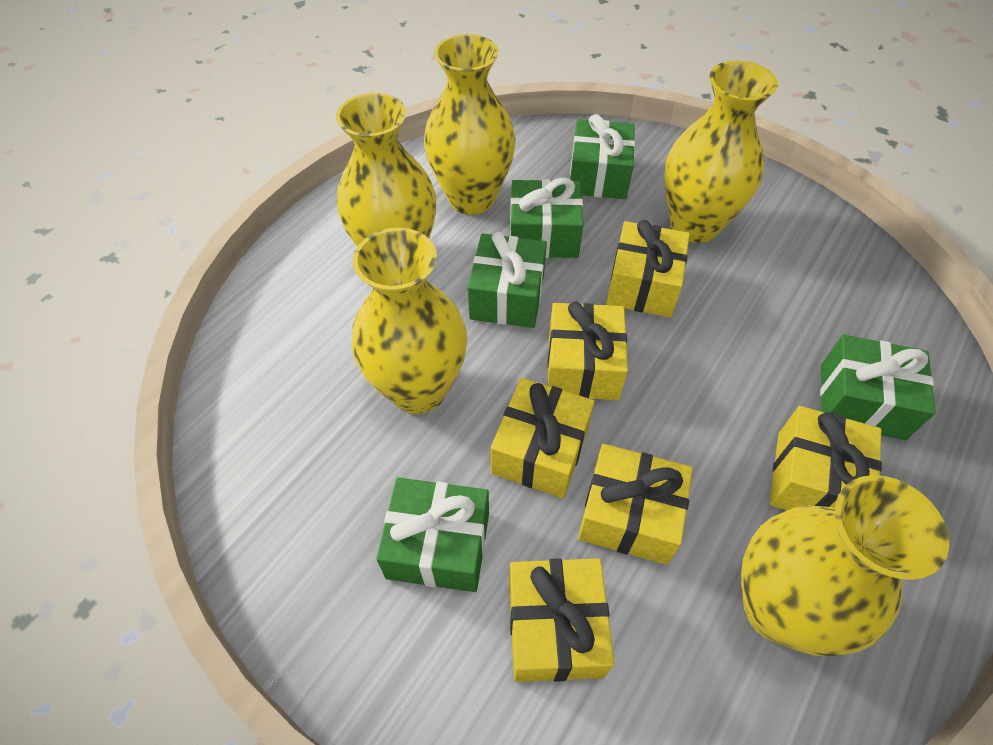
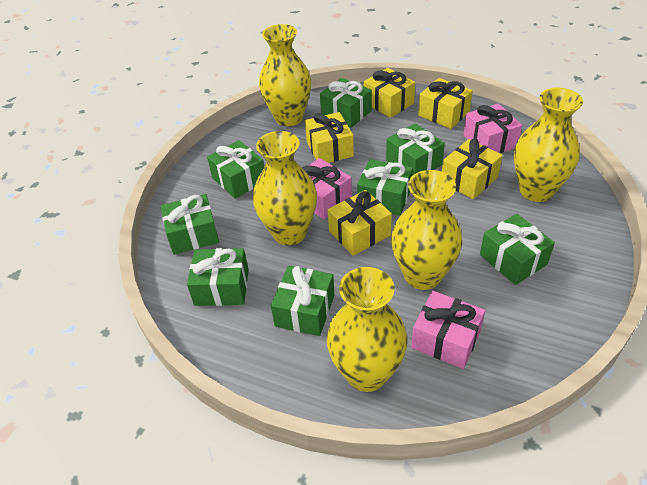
green gift: [376,478,489,592] [468,232,547,328] [510,178,583,258] [570,114,635,199] [820,335,936,440] = 5 -> [161,194,219,255] [187,248,249,306] [207,140,264,199] [271,265,335,336] [320,78,372,128] [357,159,413,216] [386,123,445,176] [480,214,555,285] = 8
pink gift: none = 0 -> [302,158,352,219] [411,291,485,369] [464,103,522,153] = 3
yellow gift: [491,378,594,498] [509,558,614,682] [548,301,628,400] [578,444,693,565] [606,220,690,317] [769,406,882,510] = 6 -> [305,112,354,163] [328,190,392,256] [364,68,415,118] [418,78,473,129] [442,139,503,199] = 5

